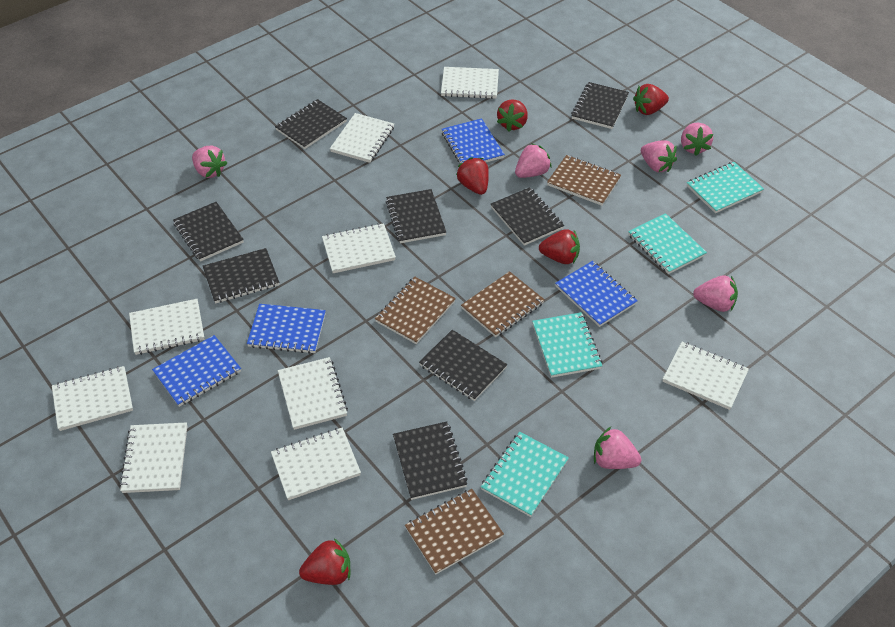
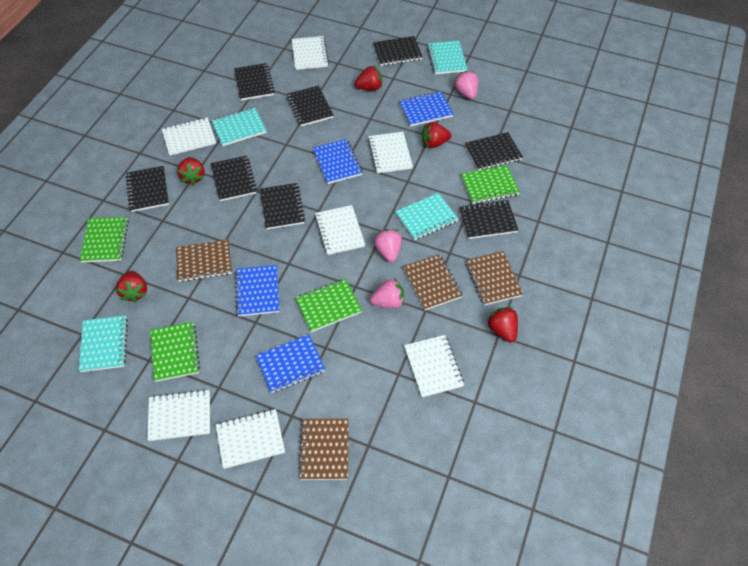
green notebook: none = 0 -> [80,217,129,262] [151,322,200,382] [295,279,362,332] [461,165,520,204] = 4
pink strawberry: [192,146,227,178] [515,143,552,178] [594,427,641,469] [641,140,677,172] [681,123,713,156] [693,275,738,312] = 6 -> [370,278,404,308] [374,229,402,262] [454,71,478,99] = 3
white notebook: [52,366,133,431] [119,422,187,493] [129,299,205,355] [271,428,361,500] [278,357,348,430] [322,223,396,273] [330,113,394,163] [441,67,499,99] [662,342,749,410] = 9 -> [147,389,210,441] [162,117,216,156] [216,409,285,469] [292,36,329,70] [315,205,365,255] [368,132,413,173] [404,335,464,397] = 7

